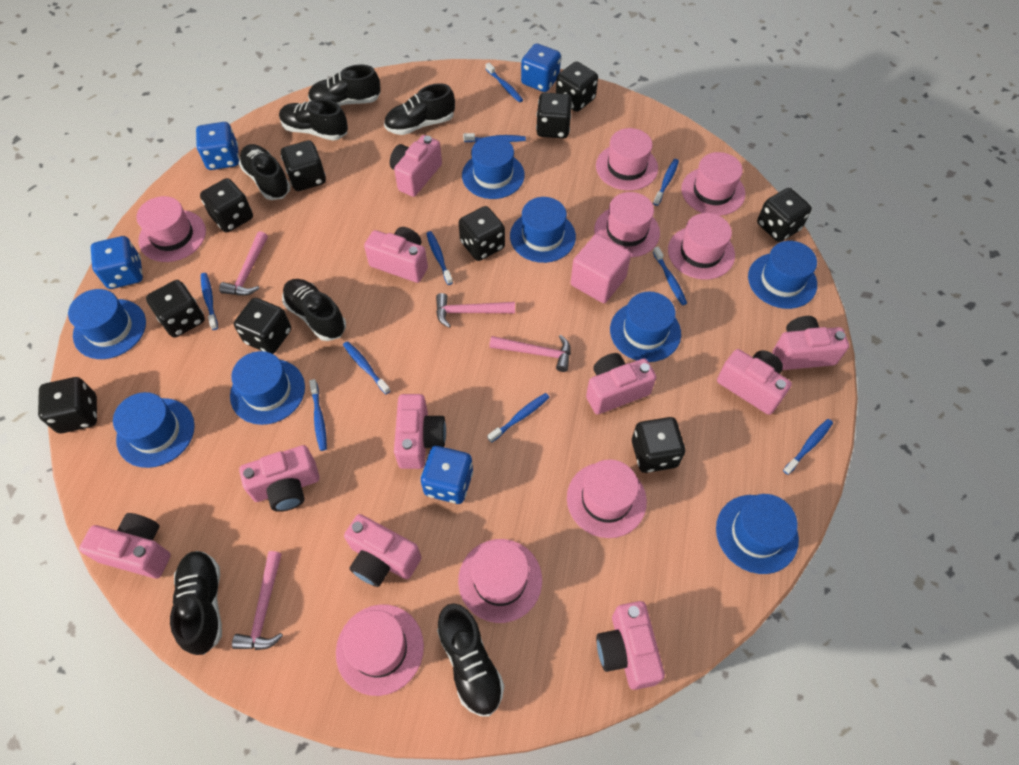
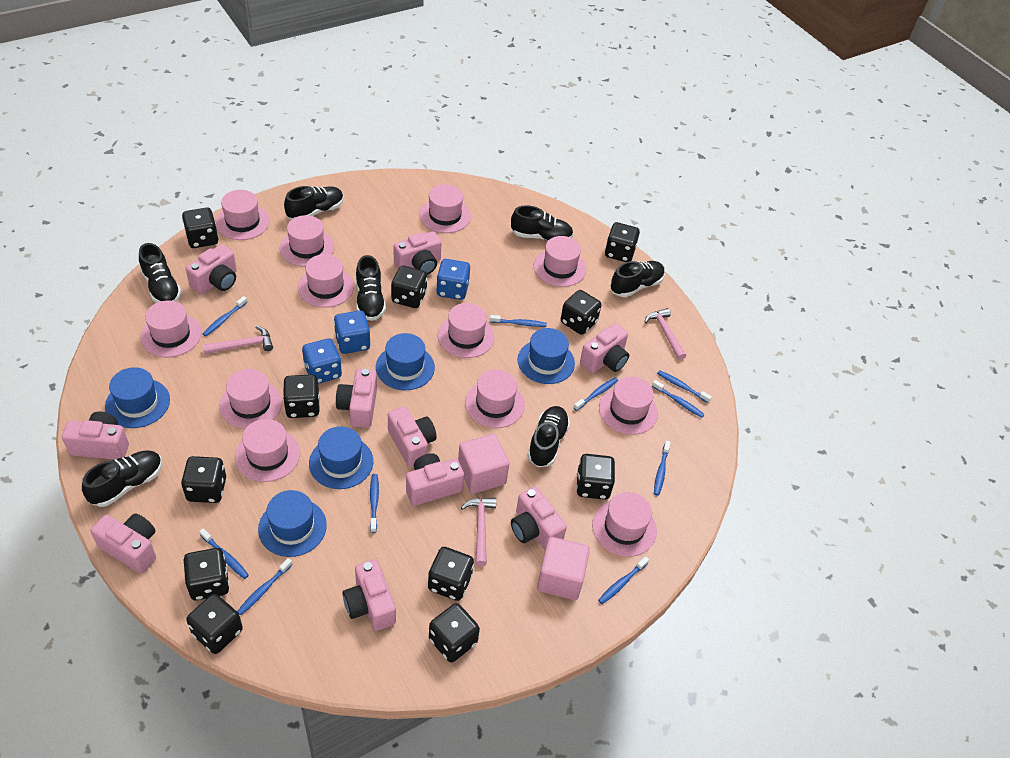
black dice: [38,377,97,433] [146,280,205,338] [200,178,253,232] [234,298,291,354] [281,140,326,191] [459,206,505,261] [536,92,572,139] [556,62,598,112] [632,417,685,473] [757,188,812,242] = 10 -> [181,456,226,503] [182,208,219,248] [183,548,229,600] [186,594,243,654] [283,374,320,418] [391,265,427,308] [428,547,474,601] [429,603,480,663] [561,290,601,335] [576,454,615,500] [605,222,640,262] = 11
blue dice: [91,236,143,289] [196,122,239,170] [421,446,473,504] [521,44,561,92] = 4 -> [302,338,342,384] [334,310,371,354] [436,259,470,300] = 3
blue hat: [68,289,146,359] [113,392,195,468] [230,351,305,425] [462,136,525,199] [510,197,576,263] [610,292,681,362] [716,494,799,574] [748,241,817,309] = 8 -> [105,367,170,428] [258,490,327,557] [309,426,373,489] [376,333,435,390] [518,328,575,384] = 5
pink cube: [571,234,631,303] = 1 -> [458,434,509,494] [537,537,590,600] = 2
pink hammer: [219,231,268,296] [232,551,283,650] [436,293,515,328] [489,335,571,372] = 4 -> [203,326,273,354] [461,498,496,566] [644,308,686,360] = 3
pink hat: [136,196,206,262] [336,604,424,696] [458,539,542,623] [567,460,647,538] [594,192,660,257] [596,128,658,190] [668,213,735,280] [681,152,745,216] = 8 -> [140,301,201,357] [216,190,270,240] [219,369,282,429] [235,419,300,482] [280,215,334,267] [298,254,354,308] [419,184,471,233] [438,303,495,358] [465,369,525,428] [534,236,586,287] [592,492,657,557] [599,377,658,435] = 12

